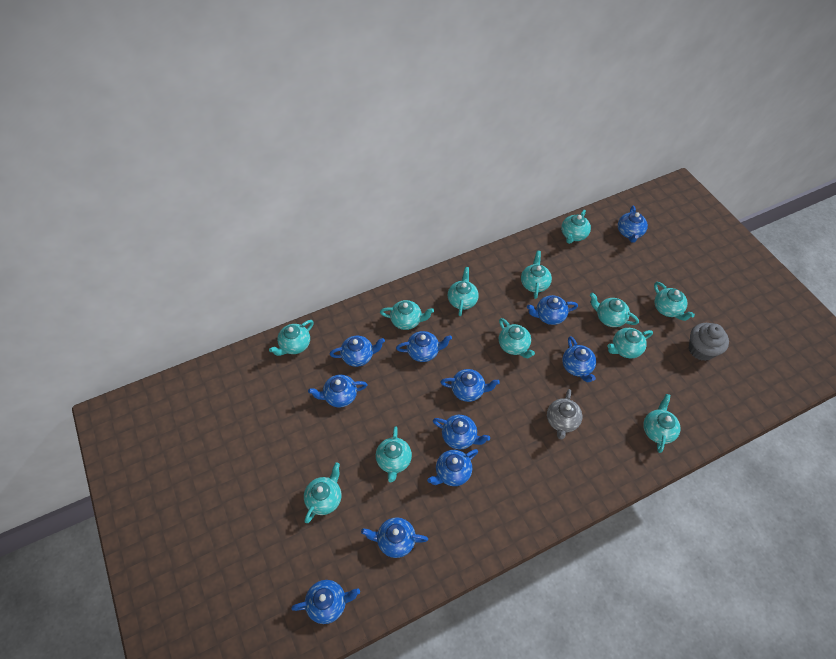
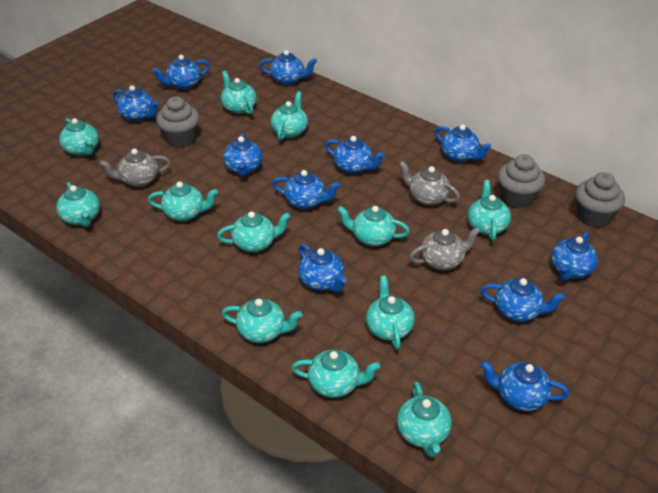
grey cupcake: [689,323,729,361] = 1 -> [156,96,200,147] [498,154,545,209] [575,172,625,228] = 3
grey teapot: [547,389,582,440] = 1 -> [99,148,171,187] [399,161,460,206] [409,227,480,270] = 3

